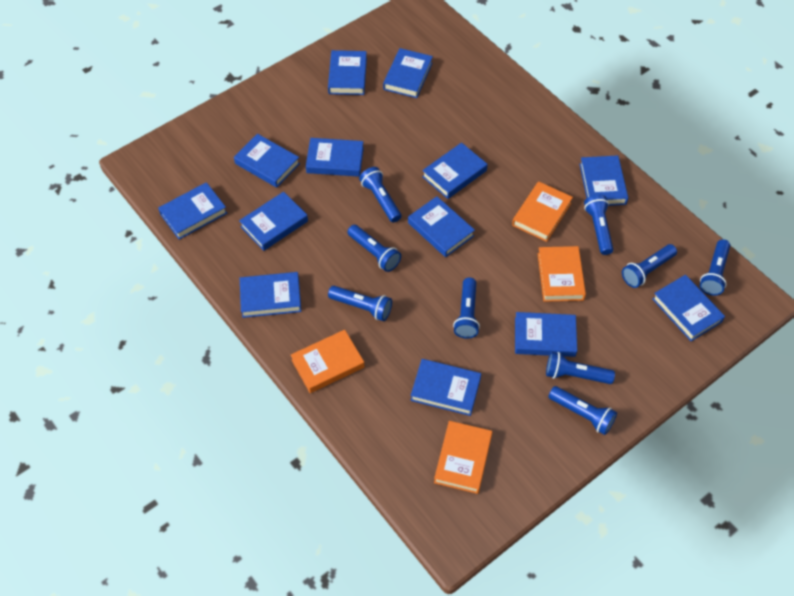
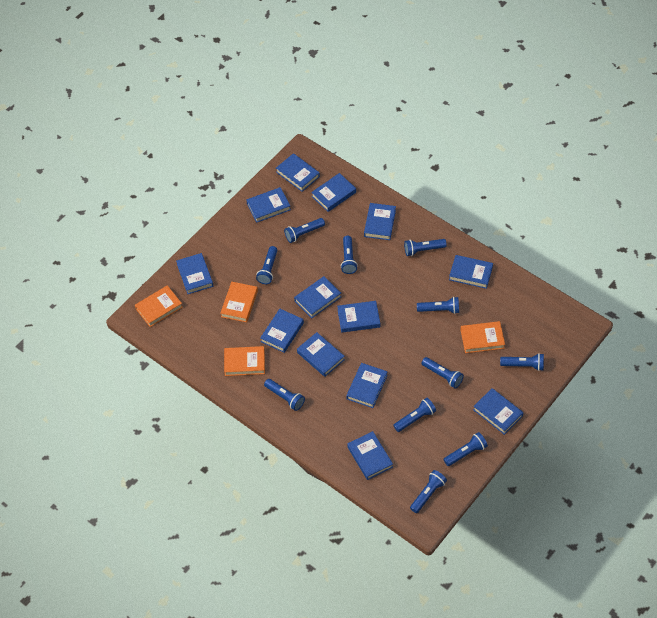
blue flashlight: [328,286,392,321] [347,225,401,272] [359,167,401,222] [453,278,480,339] [546,352,615,384] [548,386,617,435] [584,194,613,255] [622,244,677,288] [700,239,730,296] = 9 -> [256,246,277,284] [264,379,305,411] [284,218,325,243] [341,236,358,274] [393,398,436,432] [404,239,447,256] [410,470,447,513] [417,297,459,314] [421,357,464,388] [443,432,488,466] [500,353,544,371] = 11

